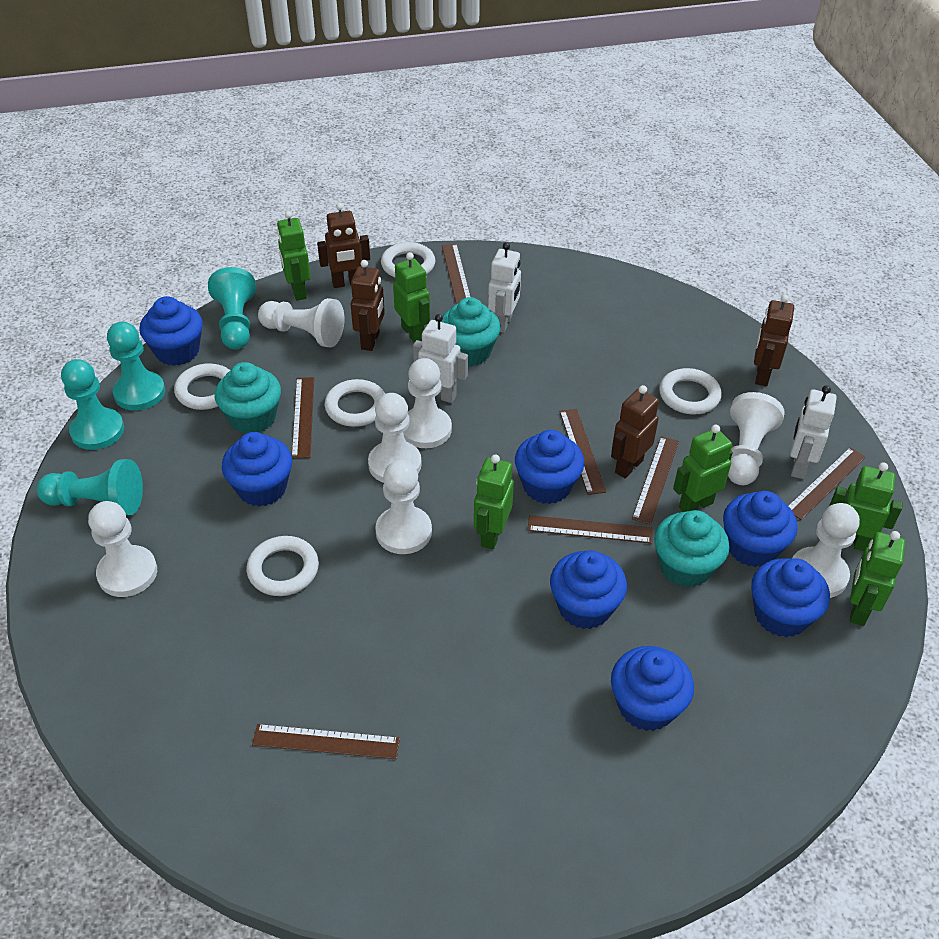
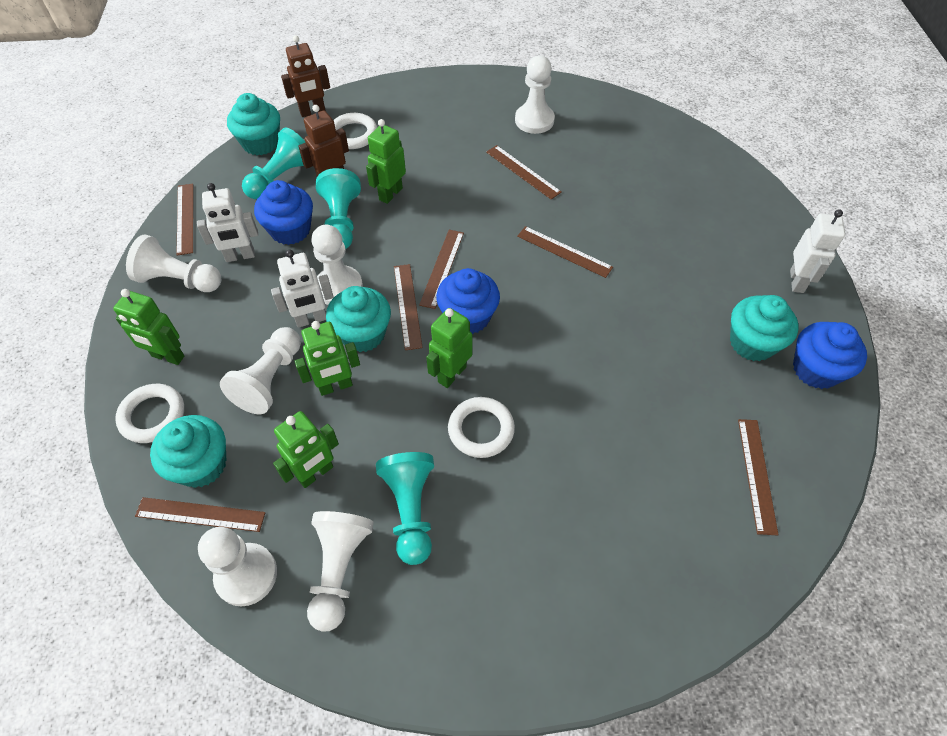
blue cupcake: [139,296,203,366] [222,432,292,507] [515,430,584,504] [550,550,627,629] [611,646,694,731] [723,491,797,567] [751,558,830,637] = 7 -> [254,180,313,245] [436,268,500,334] [793,322,867,389] = 3
brown robot: [317,203,370,288] [351,260,385,351] [611,385,659,479] [754,295,794,386] = 4 -> [281,35,330,117] [298,105,349,176] = 2
green robot: [277,211,311,301] [393,252,430,343] [474,455,514,550] [673,425,733,512] [829,462,903,551] [850,531,906,626] = 6 -> [113,289,185,365] [273,411,339,488] [295,321,360,396] [366,119,406,204] [426,308,472,388] = 5
turquoise cupcake: [215,362,281,434] [441,297,500,366] [654,510,729,588] = 3 -> [150,415,226,488] [227,93,280,155] [326,286,391,352] [730,295,799,361] = 4
turquoise pawn: [37,459,143,515] [61,359,124,450] [107,322,165,411] [208,267,256,350] = 4 -> [242,127,305,199] [316,168,361,249] [376,452,434,565] = 3
white pawn: [88,501,157,597] [258,298,344,347] [368,393,422,483] [375,460,432,554] [403,358,452,448] [728,392,785,485] [792,503,860,598] = 7 -> [126,235,221,292] [198,527,277,606] [220,327,301,414] [307,511,374,632] [311,225,363,305] [515,55,555,134] = 6
white ring: [174,363,230,410] [247,536,319,596] [325,379,385,427] [381,242,435,278] [659,368,721,414] = 5 -> [115,384,184,443] [333,113,377,149] [448,397,515,458] = 3

